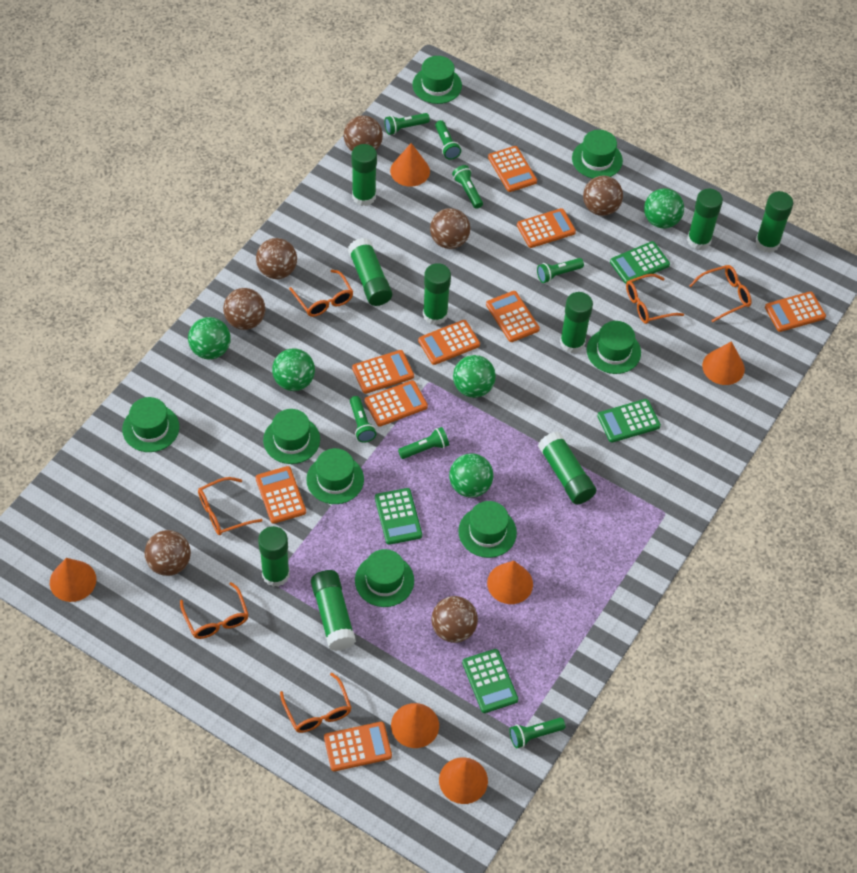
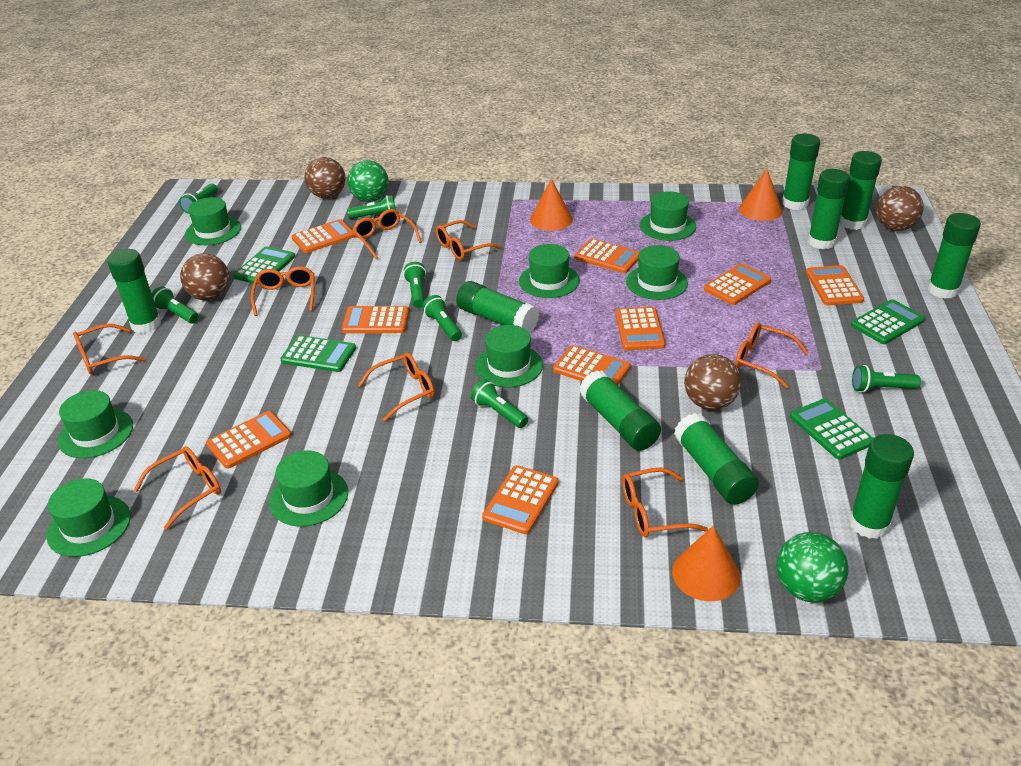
brown ball: [144,530,191,576] [223,288,265,330] [256,238,297,279] [344,115,383,151] [430,208,470,249] [431,596,478,643] [583,176,623,216] = 7 -> [180,253,229,301] [305,157,345,198] [684,354,741,410] [876,186,924,231] = 4
green ball: [188,317,231,359] [272,348,315,391] [449,453,493,498] [453,355,496,398] [644,188,684,229] = 5 -> [348,160,389,202] [776,532,849,602] = 2
orange cone: [50,558,96,602] [390,143,430,187] [391,703,439,748] [439,757,488,804] [487,561,533,604] [702,341,745,385] = 6 -> [530,179,573,231] [672,526,740,601] [739,169,783,221] = 3
orange glasses: [180,582,249,639] [198,477,262,535] [280,673,351,733] [289,270,353,317] [626,274,684,324] [689,265,752,323] = 6 -> [73,324,145,374] [133,446,221,530] [251,266,315,316] [352,209,422,259] [358,352,435,421] [436,220,502,260] [622,468,708,537] [735,323,808,388] = 8

